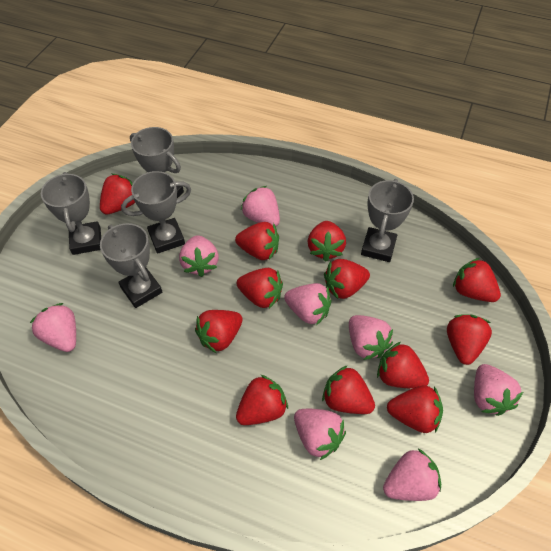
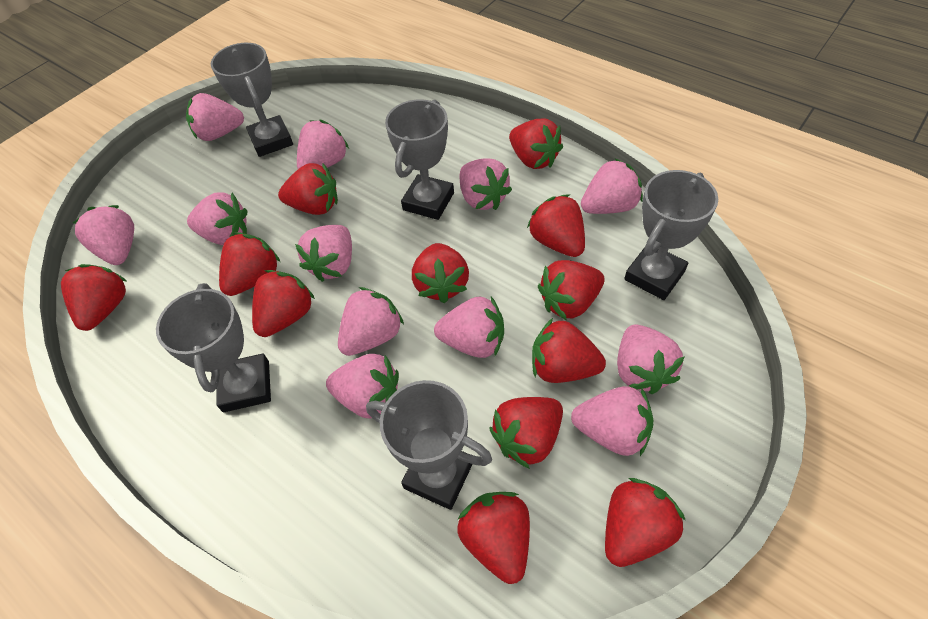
pink strawberry: [30,303,76,352] [179,235,219,277] [241,186,280,226] [284,283,332,325] [294,409,346,460] [349,315,393,360] [383,449,441,501] [474,364,523,416] = 8 -> [73,205,134,265] [186,93,244,141] [187,192,247,245] [295,225,352,282] [297,120,349,169] [326,354,399,418] [338,287,404,356] [434,296,504,358] [459,158,512,210] [571,386,654,456] [581,158,643,214] [617,324,684,394] = 12

